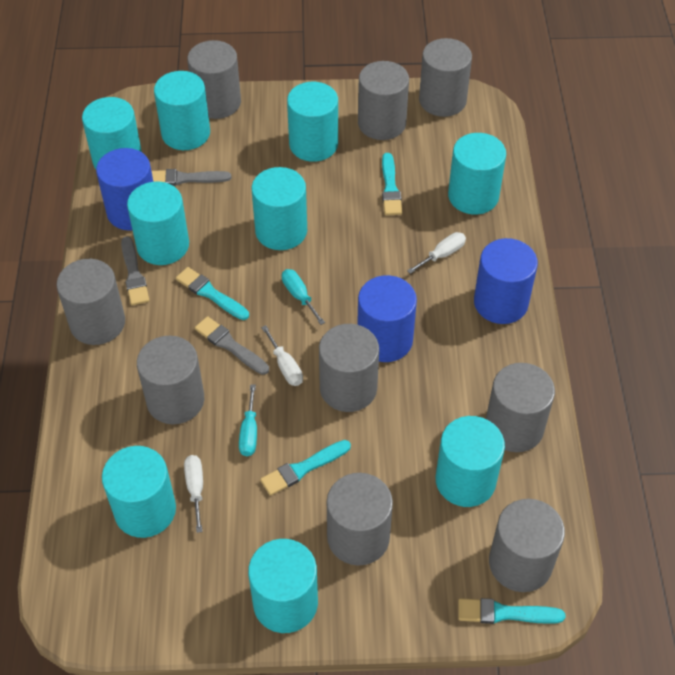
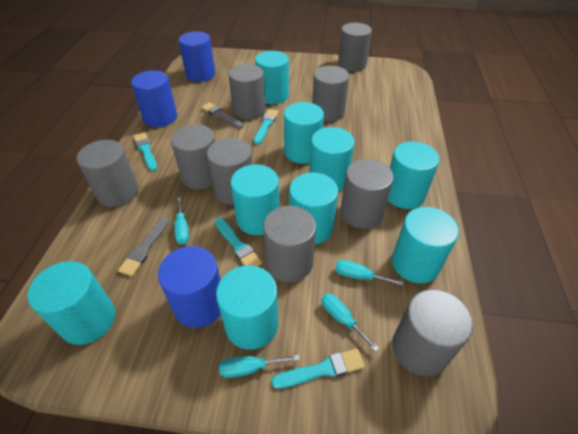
grey brush: [121,236,149,305] [152,169,231,186] [195,316,269,375] = 3 -> [118,217,169,276] [201,102,244,128] = 2
turquoise screwdriver: [239,384,257,456] [282,269,325,325] = 2 -> [174,197,189,244] [219,355,300,378] [321,293,379,352] [335,260,403,286] = 4
white screwdriver: [184,455,203,533] [261,325,303,386] [407,232,466,274] = 3 -> none = 0

